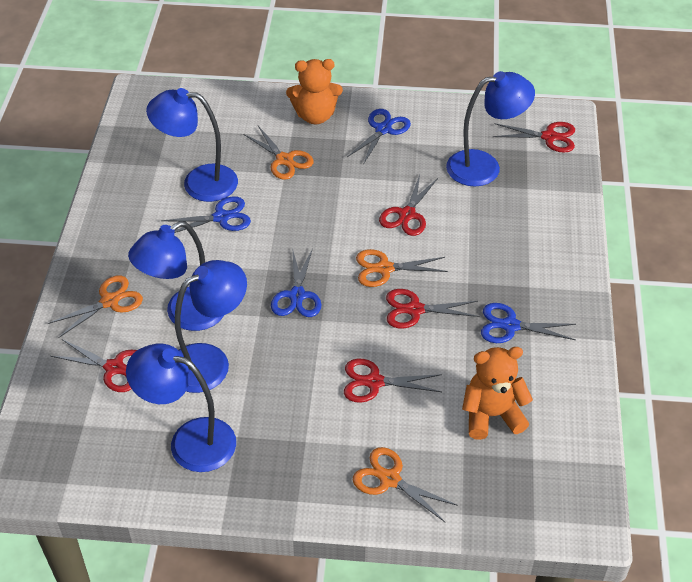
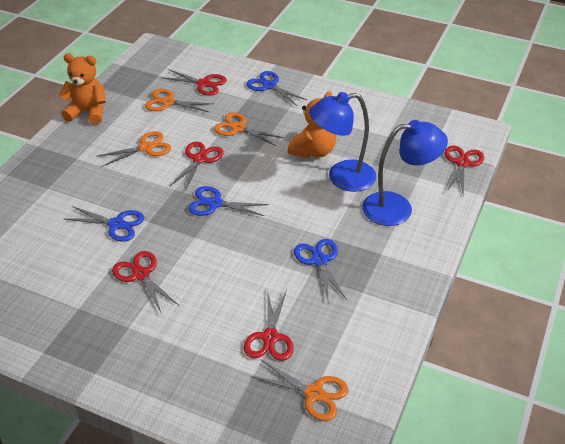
blue lamp: [126,343,236,472] [128,221,224,331] [146,88,238,202] [175,260,247,393] [446,71,535,187] = 5 -> [309,92,376,192] [362,120,448,226] = 2

